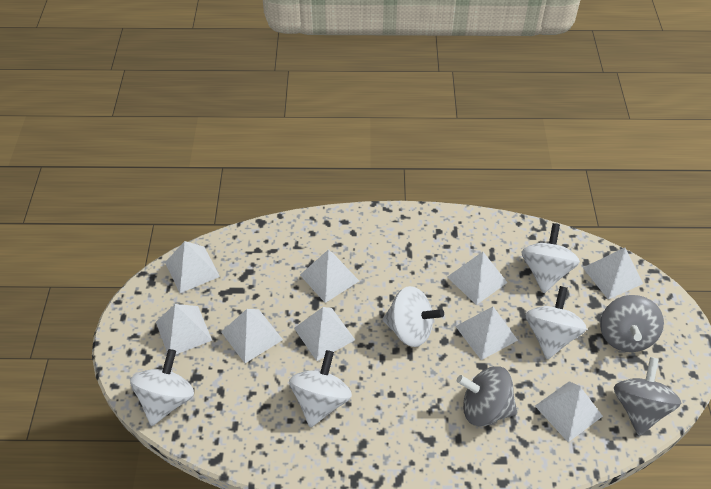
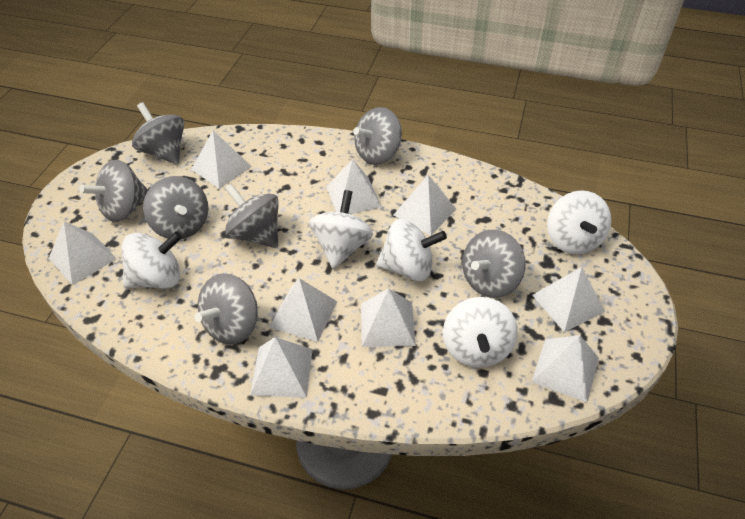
grey spinning top: [457,366,517,426] [600,295,664,352] [614,357,681,436] = 3 -> [79,160,148,222] [132,102,184,164] [143,176,208,239] [194,273,258,345] [225,184,279,248] [353,107,402,165] [462,230,526,298] = 7

